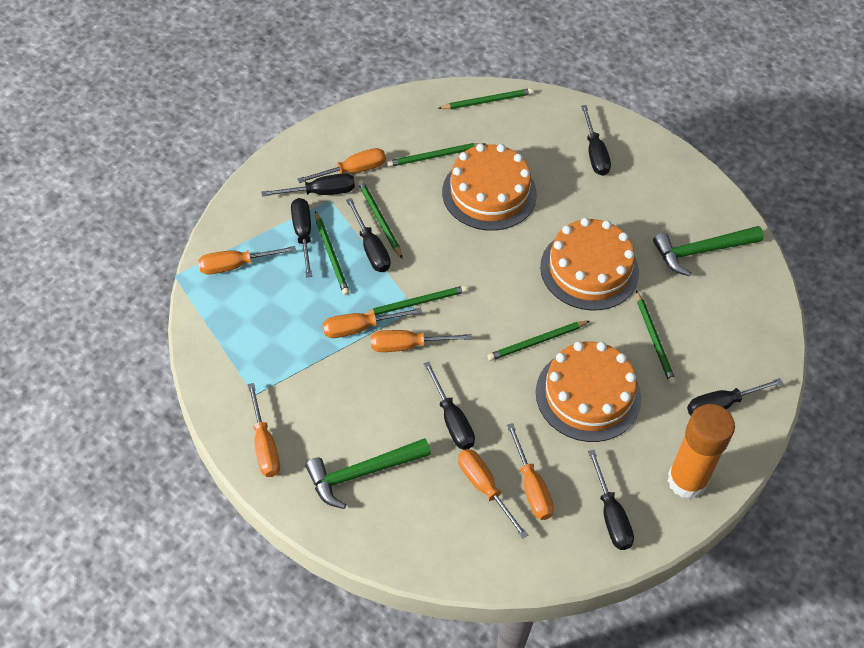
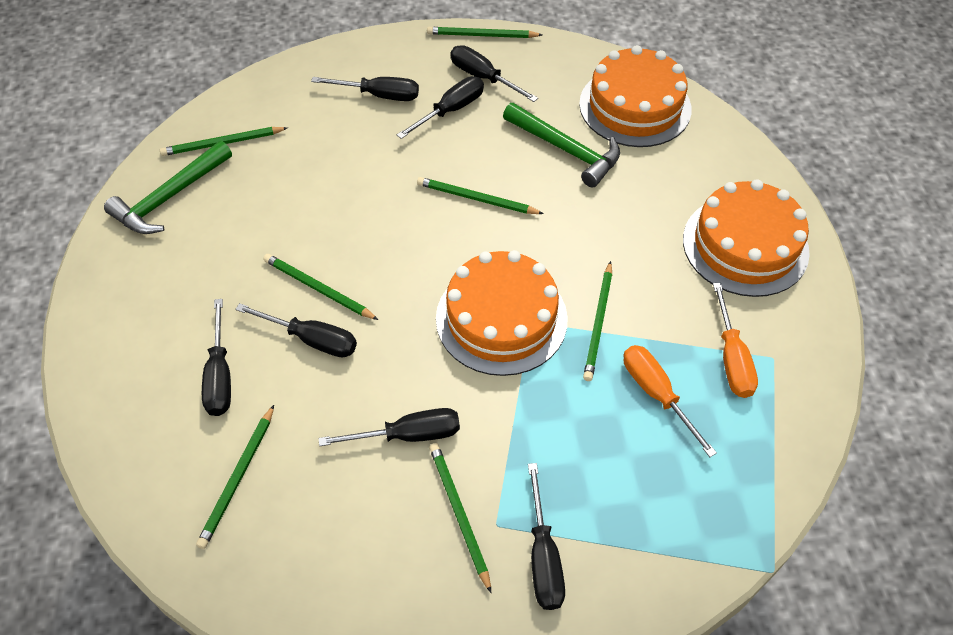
orange glue stick: [667,404,735,499] = 1 -> none = 0
orange screwdriver: [198,246,296,274] [247,383,280,477] [297,148,386,183] [323,308,422,338] [371,330,472,352] [458,449,528,539] [507,423,554,520] = 7 -> [624,345,717,457] [713,283,758,398] = 2

